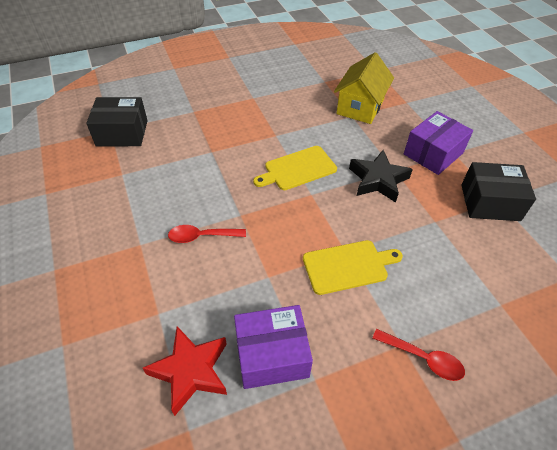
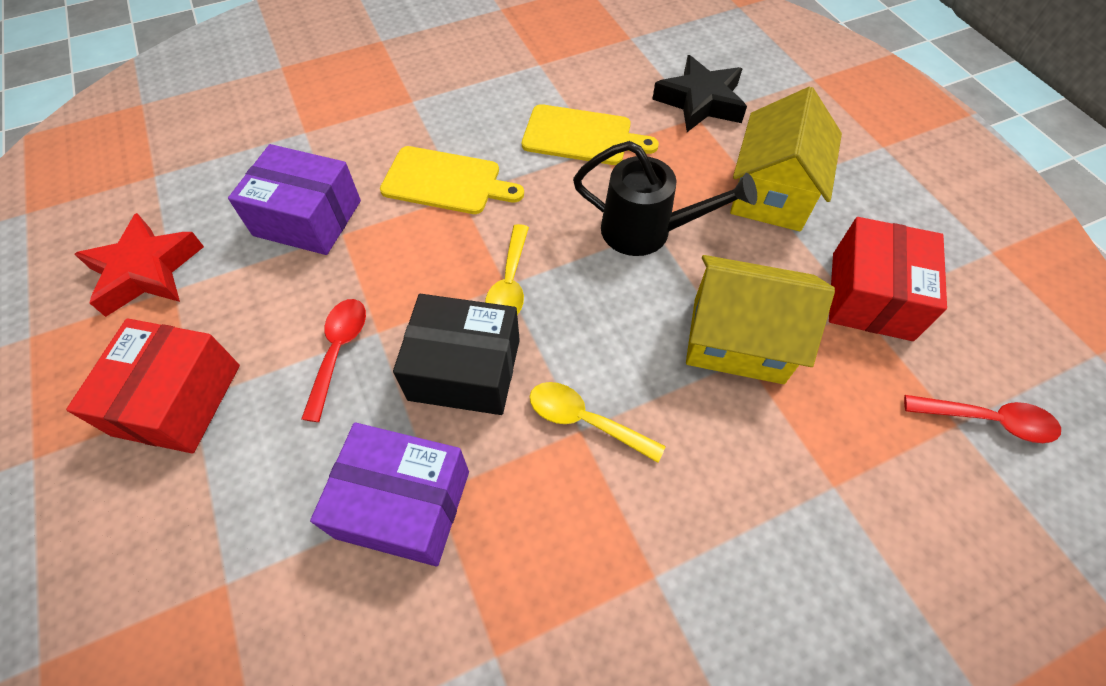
black box: [86,97,148,146] [461,162,536,221] = 2 -> [393,294,520,415] = 1
black watering can: none = 0 -> [573,141,757,256] = 1
red box: none = 0 -> [66,318,240,453] [829,217,947,341] = 2
yellow house: [334,52,394,124] = 1 -> [686,255,835,384] [730,87,842,231] = 2
yellow spoon: none = 0 -> [485,224,529,315] [530,382,665,463] = 2

